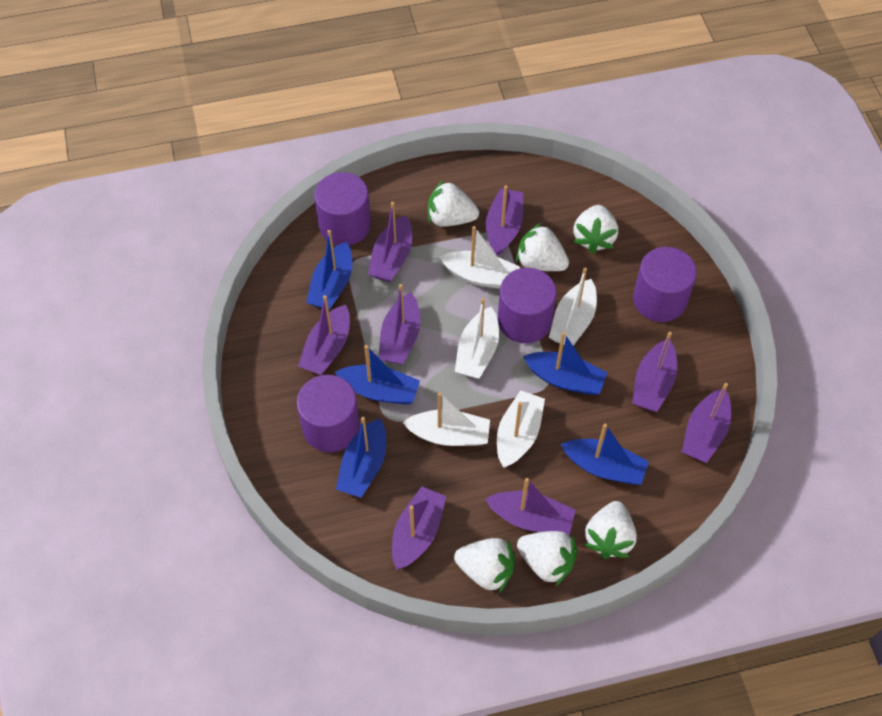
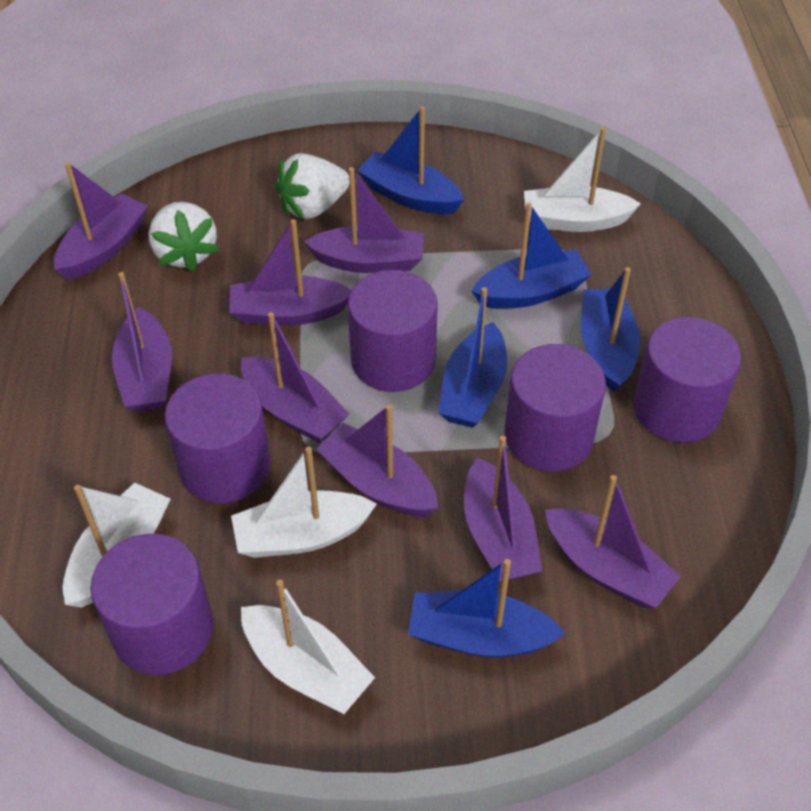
purple cylinder: [297,375,360,452] [314,172,371,245] [498,268,557,343] [633,247,697,322] = 4 -> [90,534,213,675] [164,373,271,503] [348,270,438,392] [505,344,606,472] [633,317,741,443] = 5
white boat: [402,392,490,446] [440,226,520,289] [455,298,499,379] [497,390,545,468] [549,268,597,346] = 5 -> [63,483,170,608] [231,446,377,558] [241,580,375,714] [524,127,641,232] = 4
white strawberry: [428,180,479,227] [454,538,515,593] [516,223,569,271] [517,531,577,586] [573,205,618,254] [584,501,637,559] = 6 -> [148,202,219,272] [275,153,350,219] = 2

